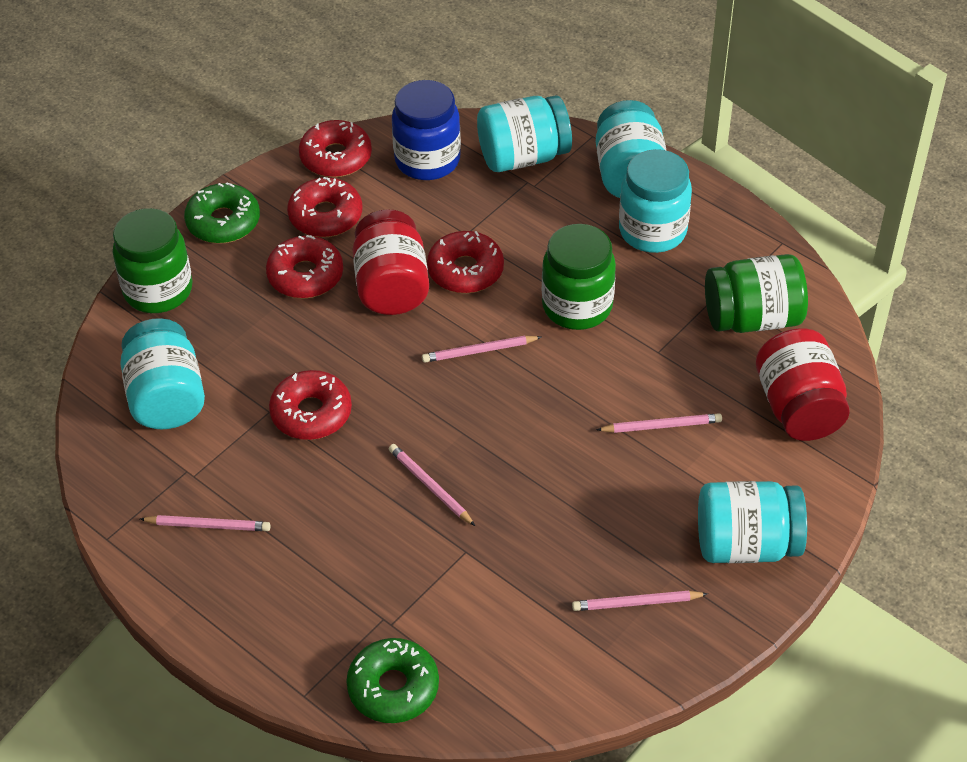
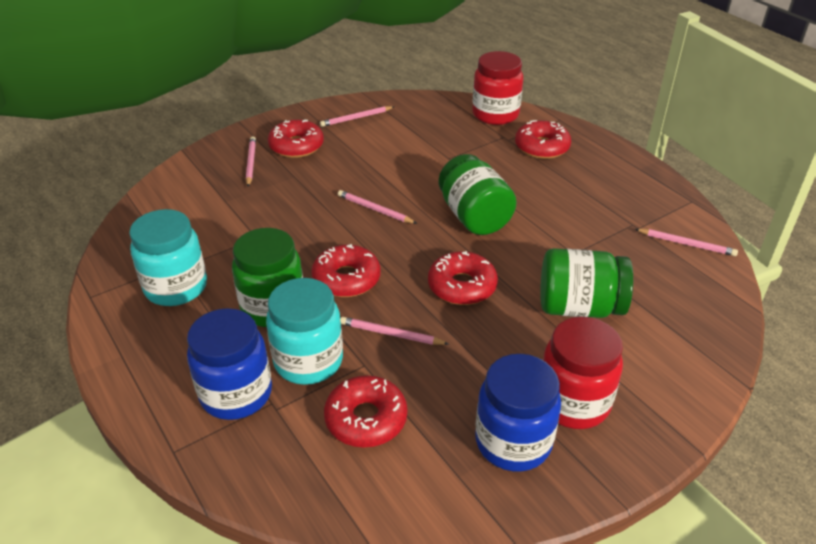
blue jar: [392,80,461,180] = 1 -> [187,308,272,420] [475,354,561,472] = 2
green donut: [184,182,260,244] [346,638,439,723] = 2 -> none = 0
turquoise jar: [120,318,205,429] [477,95,572,172] [596,100,667,198] [619,149,692,253] [698,481,807,563] = 5 -> [129,209,207,306] [266,278,343,385] = 2

